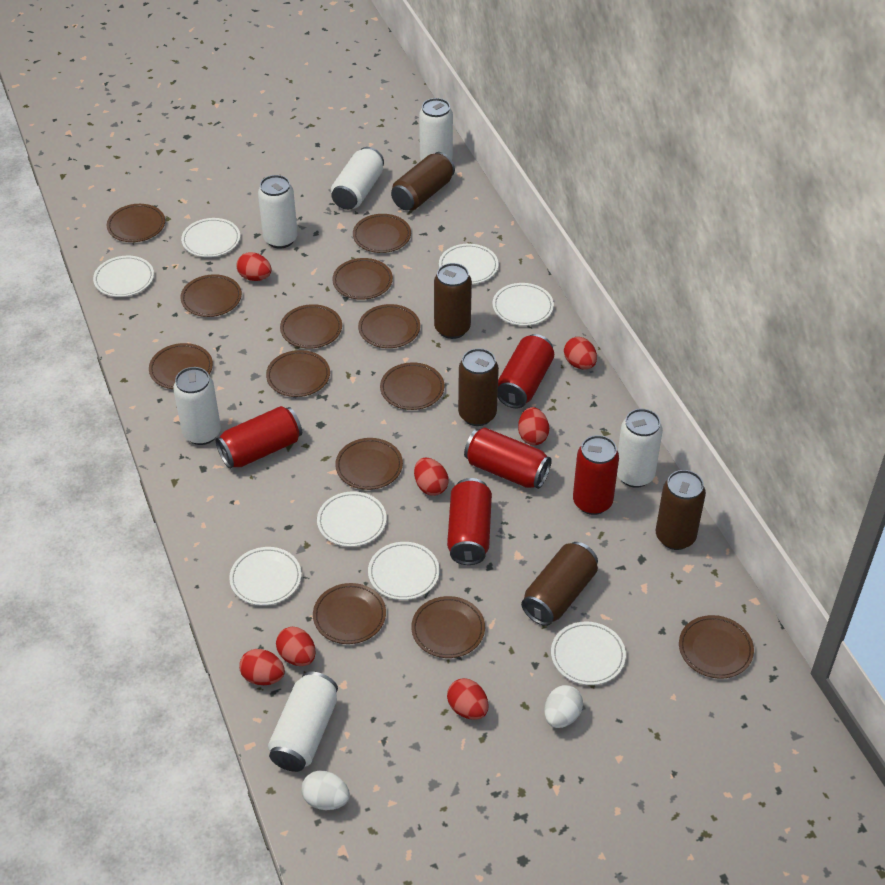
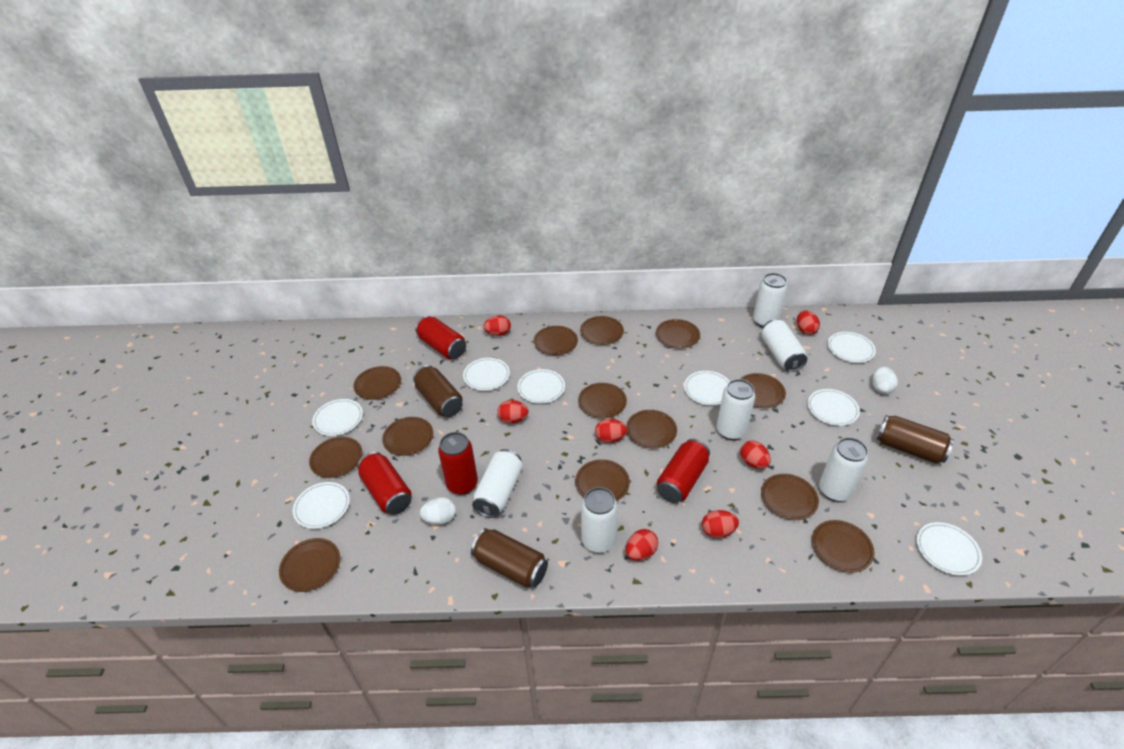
brown can: [391,152,455,210] [434,263,472,339] [458,348,499,426] [521,542,598,626] [656,470,706,550] = 5 -> [413,365,463,417] [471,528,548,588] [877,415,954,464] = 3
red can: [216,406,302,469] [447,478,492,565] [464,428,552,489] [498,334,554,408] [573,435,619,515] = 5 -> [357,452,411,515] [415,316,466,359] [438,432,478,495] [657,439,710,503] = 4

